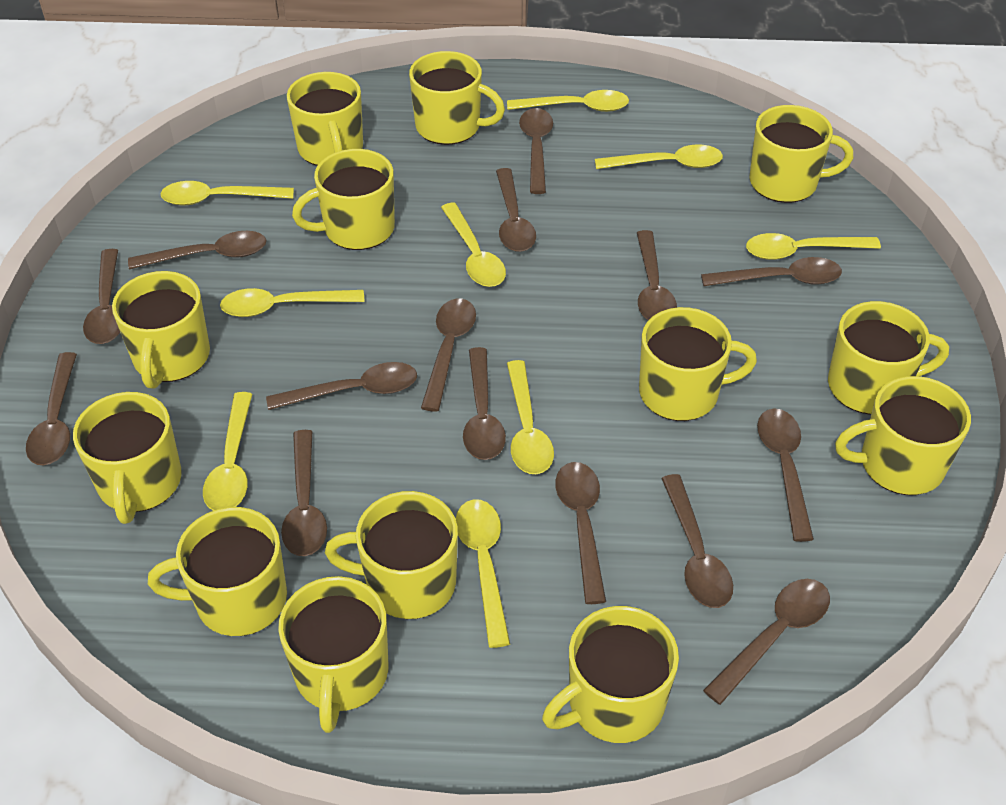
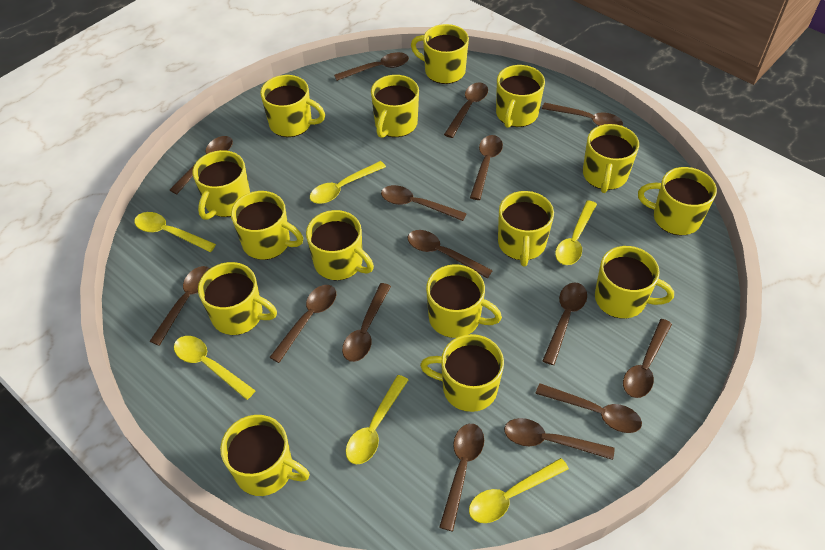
yellow mug: [73,392,182,524] [112,271,210,389] [148,507,287,636] [278,576,389,733] [287,72,363,166] [292,149,395,250] [325,491,458,619] [409,51,505,145] [542,606,679,743] [639,307,757,421] [749,105,853,203] [828,301,949,414] [835,376,971,495] = 13 -> [193,150,250,220] [198,262,277,335] [220,415,310,496] [231,191,303,260] [260,75,325,137] [306,210,374,280] [371,75,419,138] [411,24,469,84] [420,334,504,412] [426,264,502,338] [496,65,545,128] [498,191,554,266] [583,124,639,193] [595,246,674,319] [638,167,717,236] = 15
yellow spoon: [160,181,294,206] [203,392,252,511] [220,288,364,317] [441,203,506,287] [455,499,510,648] [507,90,629,112] [507,360,554,474] [595,144,723,169] [746,233,881,260] = 9 -> [134,212,216,252] [174,336,256,400] [310,161,386,204] [346,375,408,464] [469,458,569,523] [555,200,597,265] = 6

